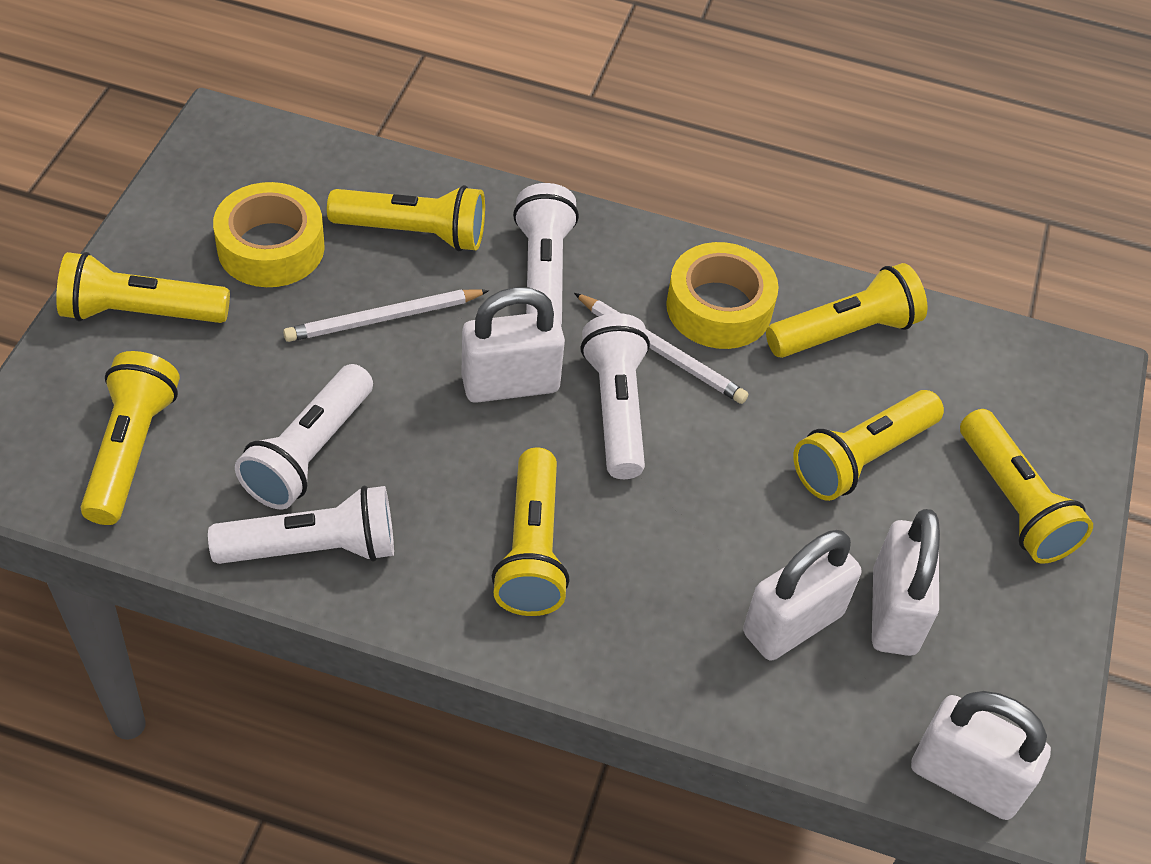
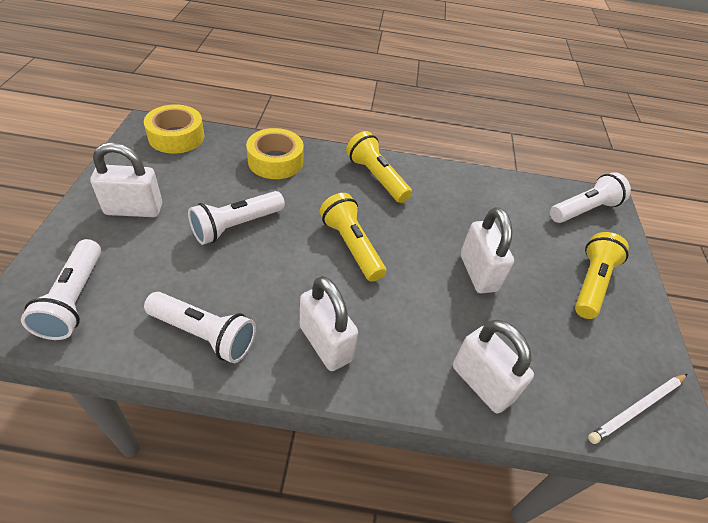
white pencil: [283,289,489,342] [574,293,748,404] = 2 -> [588,374,687,444] = 1
yellow flashlight: [56,252,230,323] [80,351,180,525] [327,185,485,251] [492,448,569,616] [766,263,927,358] [793,390,944,501] [960,409,1093,564] = 7 -> [320,193,386,282] [346,131,412,203] [575,232,629,319] = 3

